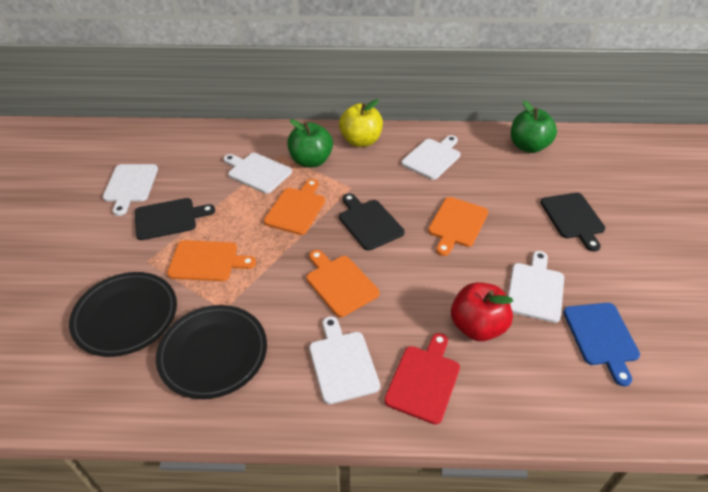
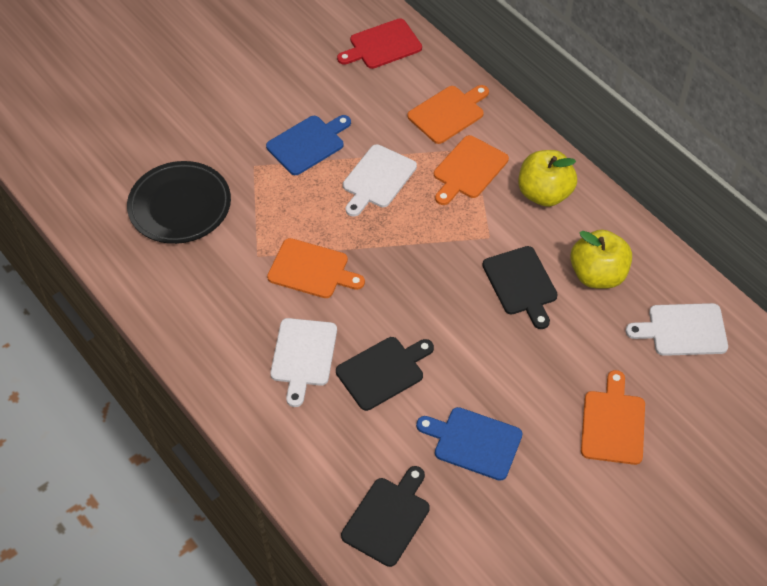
black plate: [69,272,177,357] [156,305,267,399] = 2 -> [127,161,231,244] = 1
blue cutting board: [563,303,640,386] = 1 -> [266,115,351,175] [416,407,522,481] = 2
green apple: [287,119,333,167] [511,101,557,153] = 2 -> none = 0
red apple: [451,282,513,341] = 1 -> none = 0
white cutting board: [103,164,158,216] [223,153,292,194] [309,316,380,404] [401,135,460,180] [508,251,564,323] = 5 -> [270,318,337,407] [343,144,417,217] [626,303,728,356] = 3
yellow apple: [339,99,383,147] = 1 -> [518,150,577,207] [570,230,632,289] = 2

